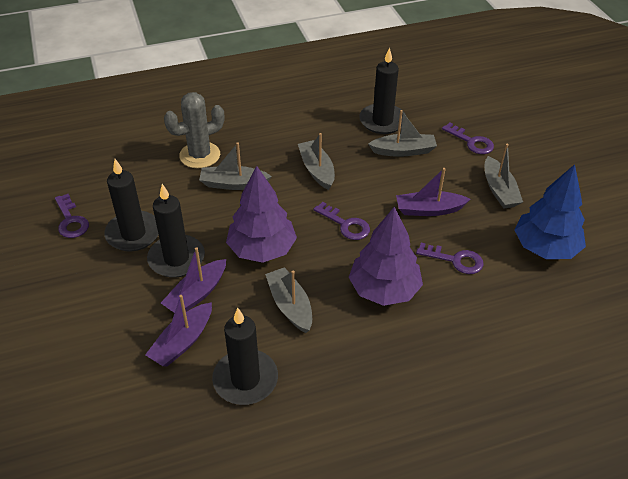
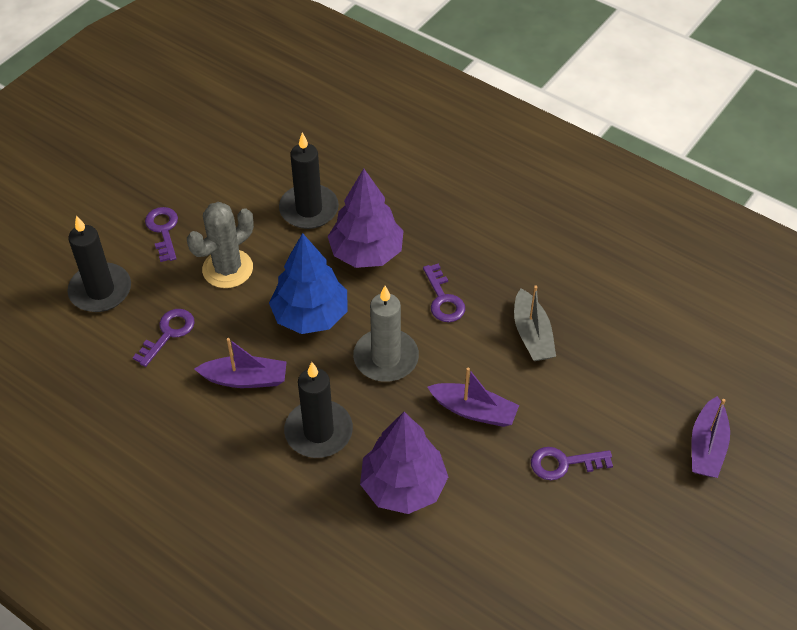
black candle: [105,159,159,251] [147,184,205,278] [212,308,278,405] [359,47,406,134] = 4 -> [67,215,131,312] [279,132,339,229] [284,362,353,458] = 3
grey boat: [199,142,272,190] [265,267,312,333] [298,133,335,190] [368,110,437,157] [485,144,523,209] = 5 -> [514,285,556,361] = 1
grey candle: none = 0 -> [353,286,419,382] = 1

